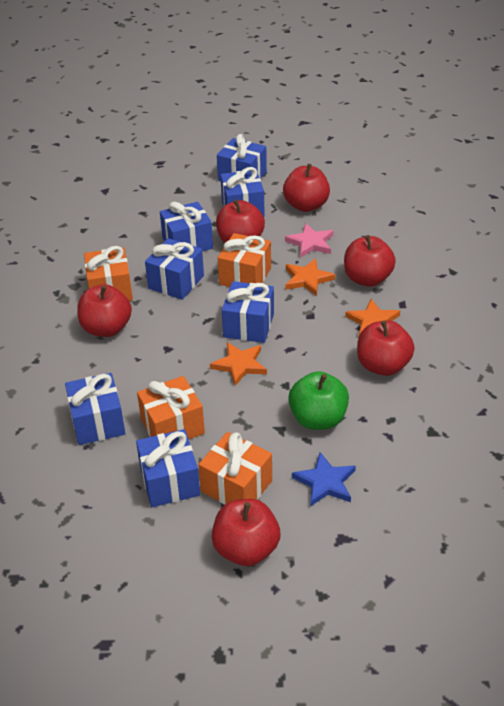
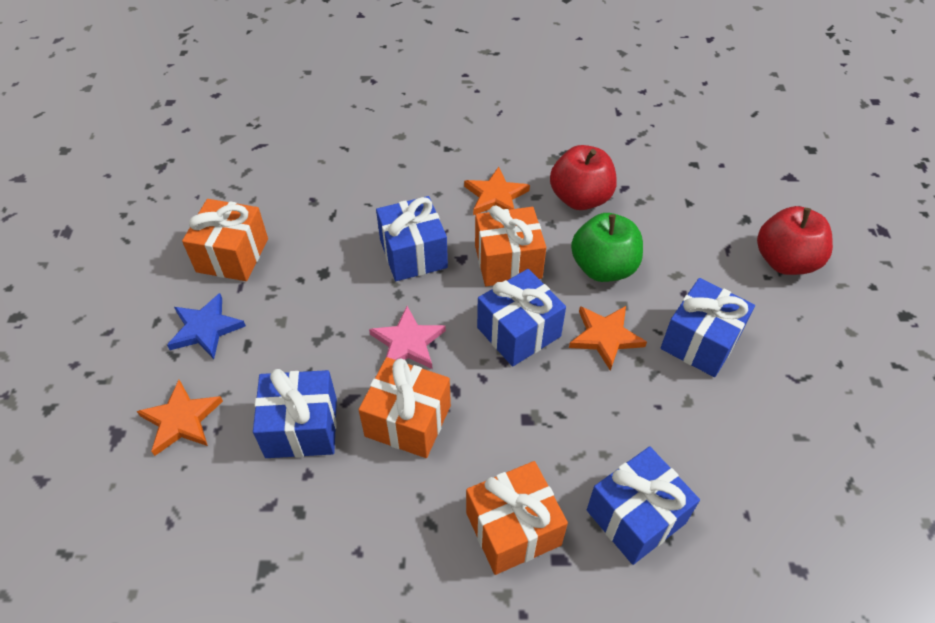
blue gift: [65,373,125,445] [136,429,200,507] [145,238,204,300] [160,202,213,251] [217,134,267,181] [220,167,265,217] [222,281,274,343] = 7 -> [253,369,337,458] [376,196,448,281] [477,269,566,367] [587,446,700,565] [661,278,755,377] = 5
red apple: [77,284,132,337] [212,499,280,566] [216,199,265,243] [283,164,330,212] [344,235,396,287] [357,320,415,376] = 6 -> [550,145,617,210] [757,206,833,275] = 2

